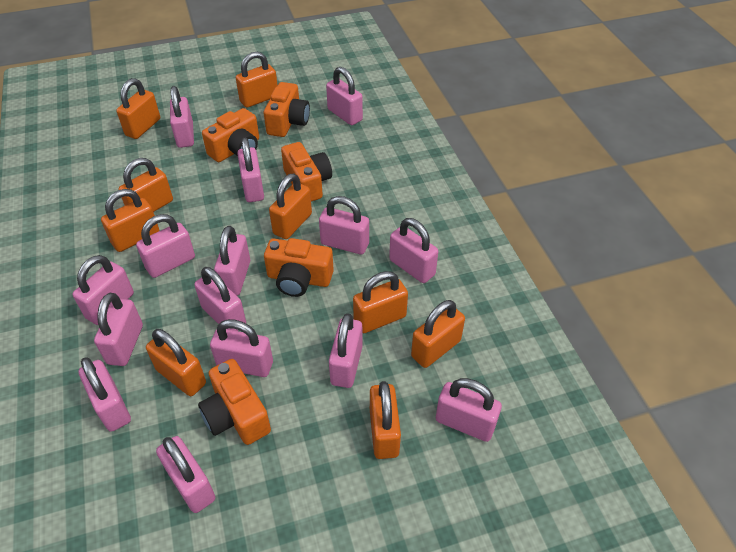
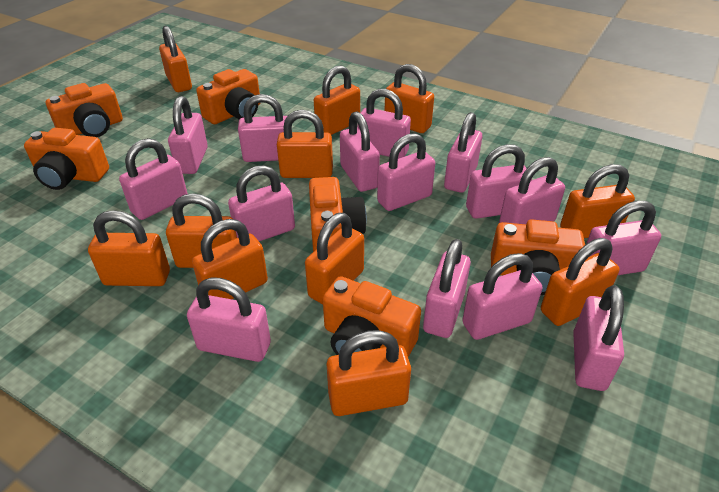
orange camera: [198,359,271,445] [202,108,259,162] [264,82,310,137] [264,238,334,297] [281,142,332,201] = 5 -> [24,128,109,190] [46,83,123,137] [196,69,260,124] [309,177,367,252] [323,276,421,357] [491,219,585,295] = 6
orange padlock: [101,189,159,252] [116,78,160,139] [119,158,173,212] [146,329,206,396] [236,52,278,108] [269,173,312,239] [353,271,408,333] [370,381,401,459] [411,300,465,368] = 9 -> [88,210,170,286] [159,26,192,92] [166,193,237,268] [192,219,268,299] [277,110,333,178] [305,213,364,304] [314,65,360,135] [326,330,411,416] [384,64,434,133] [541,238,620,326] [560,164,635,238] = 11

